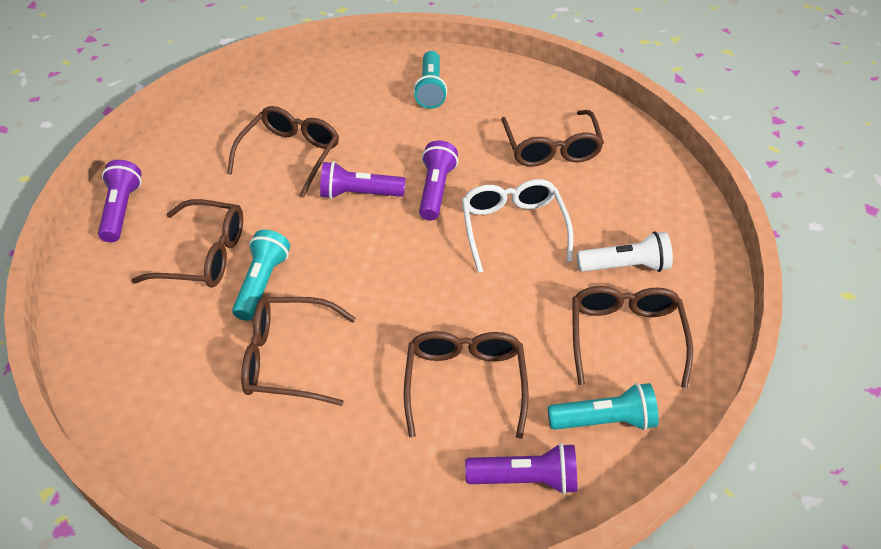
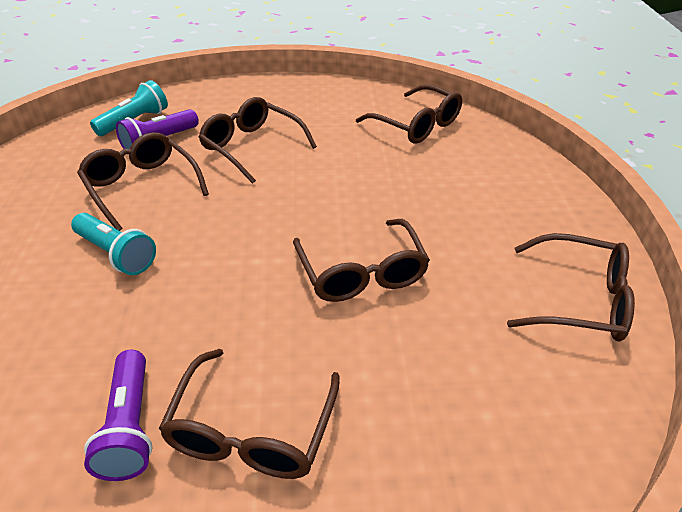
purple flashlight: [98,160,142,243] [320,161,406,199] [419,141,458,221] [465,443,577,494] = 4 -> [84,350,152,481] [116,109,199,149] = 2
turquoise flashlight: [232,230,290,321] [413,51,447,109] [548,383,658,430] = 3 -> [71,213,156,275] [90,80,168,136] = 2
white flashlight: [577,231,673,272] = 1 -> none = 0
white glasses: [462,179,573,273] = 1 -> none = 0

